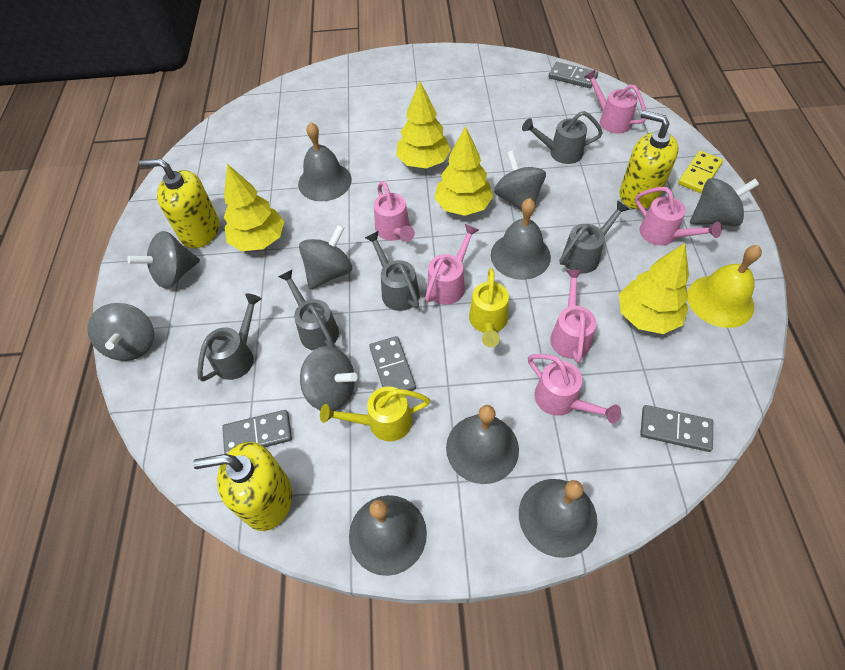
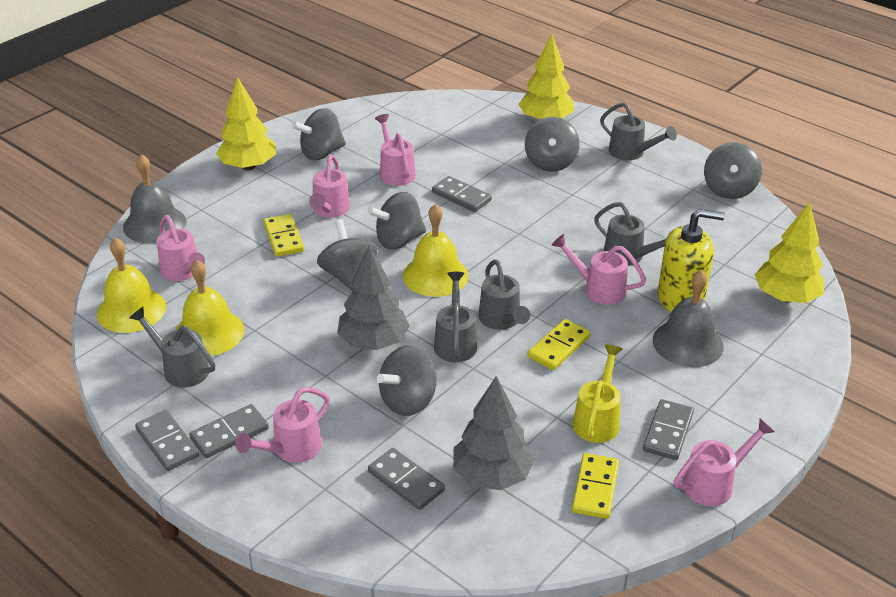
grey bell: [298,122,352,201] [349,495,427,576] [446,405,519,484] [491,198,551,280] [519,479,597,558] = 5 -> [123,154,187,243] [653,270,724,367] = 2
grey domino: [222,410,292,454] [369,336,416,391] [549,62,598,88] [640,405,713,452] = 4 -> [135,410,199,471] [189,404,269,458] [368,448,445,510] [432,176,492,212] [643,399,694,460] = 5
grey tree: none = 0 -> [337,246,410,350] [453,376,535,490] = 2
yellow bell: [688,245,762,328] = 1 -> [97,237,166,333] [176,260,244,356] [403,204,468,297] = 3
yellow domino: [678,151,723,193] = 1 -> [263,214,304,257] [527,319,590,370] [572,453,619,519] = 3
yellow soap dispenser: [139,159,220,248] [193,442,292,531] [620,110,679,209] = 3 -> [658,209,725,312] = 1
yellow tree: [224,164,284,251] [396,81,451,168] [435,126,494,216] [619,243,689,334] = 4 -> [216,77,276,170] [518,34,574,120] [755,202,825,303] = 3
yellow watering can: [320,386,430,442] [469,268,509,347] = 2 -> [573,344,623,443] = 1

